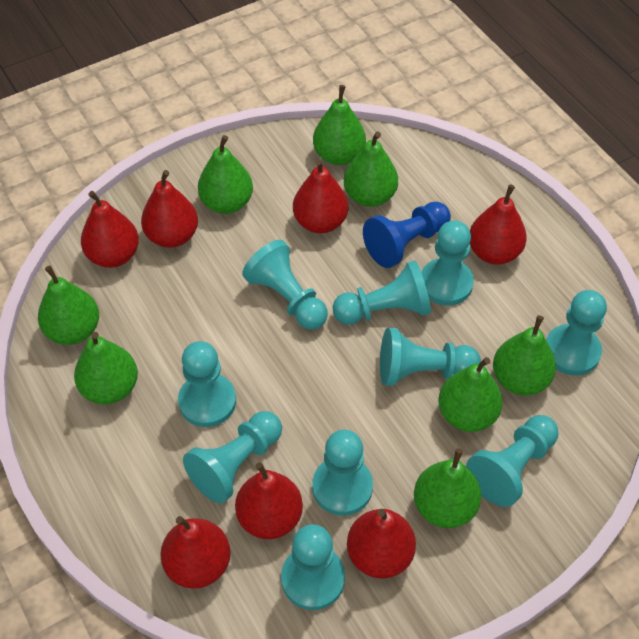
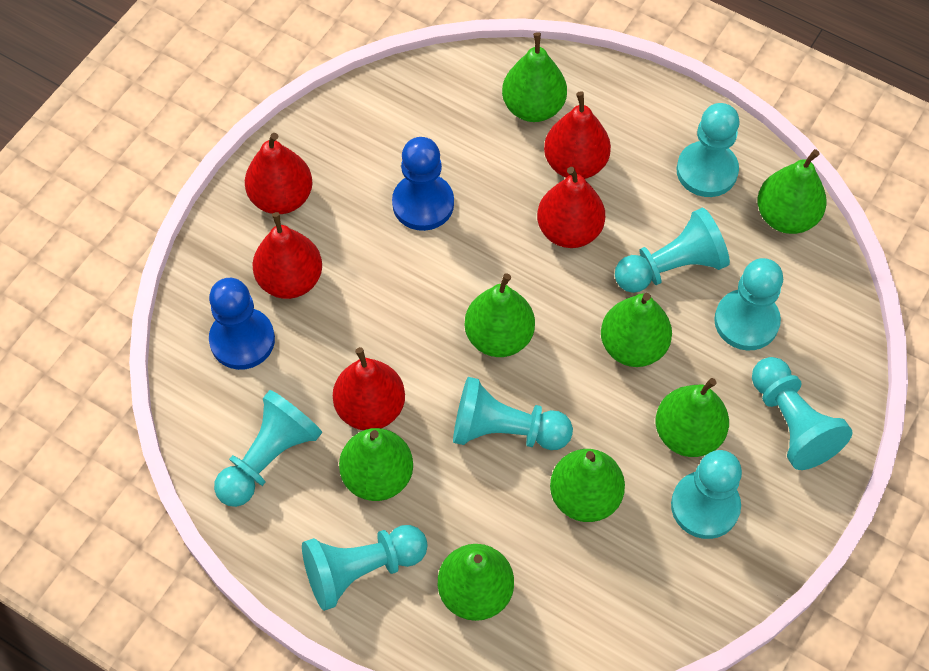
blue pawn: [363,202,451,268] = 1 -> [209,278,275,370] [392,137,454,231] = 2
red pear: [81,191,139,268] [141,170,198,248] [160,516,231,589] [235,462,303,539] [293,159,348,233] [347,509,416,578] [470,184,527,264] = 7 -> [245,133,313,214] [252,212,322,299] [333,347,405,430] [537,167,605,248] [544,91,611,179] = 5
turquoise pawn: [178,341,236,427] [183,411,282,504] [242,240,328,330] [281,524,345,610] [312,430,373,516] [333,261,431,325] [380,328,481,386] [421,220,474,306] [466,415,559,507] [546,290,607,375] = 10 -> [214,390,322,507] [302,525,428,611] [453,377,573,450] [615,207,730,293] [671,450,742,539] [677,103,740,197] [714,258,783,351] [752,357,852,470] = 8

